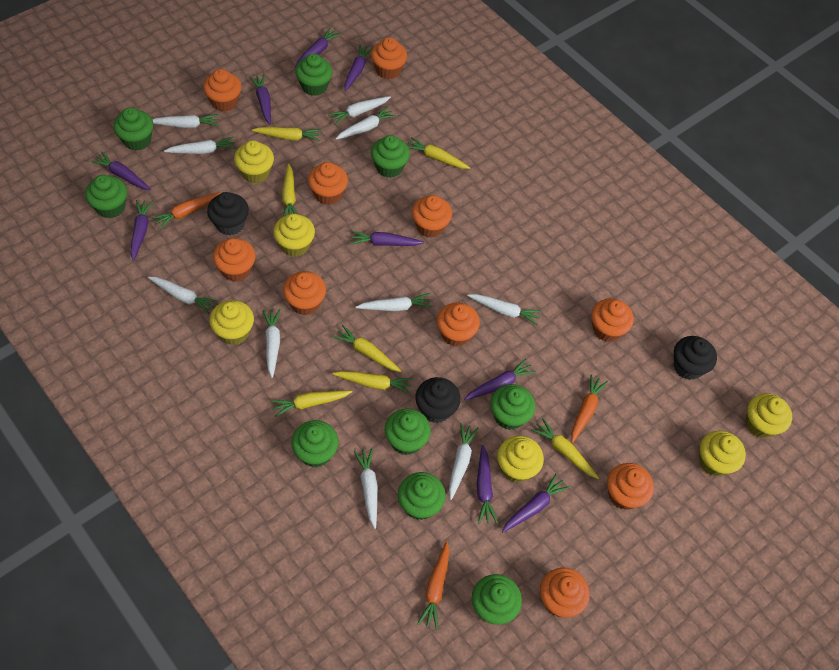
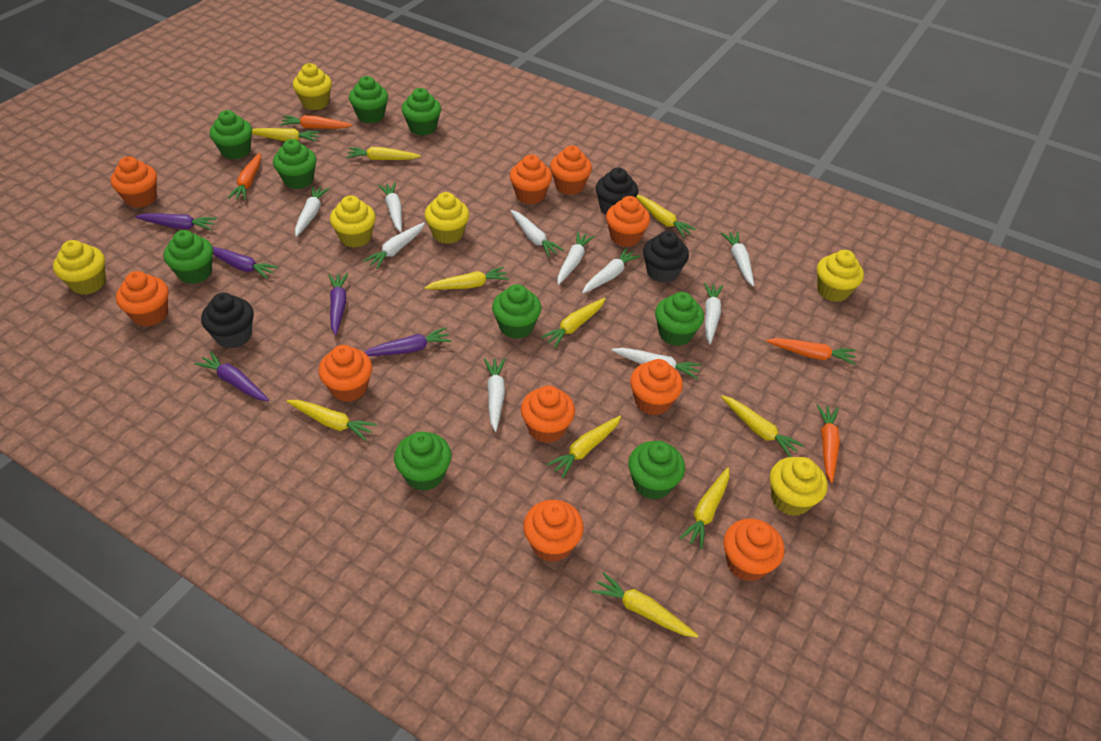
orange carrot: [151,192,221,230] [417,542,449,630] [571,375,608,443] = 3 -> [228,153,261,200] [280,115,352,129] [766,338,856,365] [817,404,840,483] = 4
purple carrot: [91,151,151,190] [130,200,153,261] [250,74,271,125] [295,28,341,68] [345,45,373,91] [350,231,424,246] [464,359,536,400] [477,445,498,524] [502,474,569,532] = 9 -> [135,213,217,230] [194,351,269,401] [213,247,279,279] [328,273,348,335] [364,327,452,356] = 5
yellow carrot: [252,127,321,141] [271,390,352,417] [282,163,297,217] [332,325,401,372] [332,371,413,394] [408,137,470,169] [531,418,599,479] = 7 -> [252,128,320,142] [287,400,377,441] [346,147,421,160] [424,267,509,290] [541,298,606,348] [546,416,621,478] [592,572,699,638] [636,195,696,237] [680,467,729,549] [721,395,804,457] = 10

